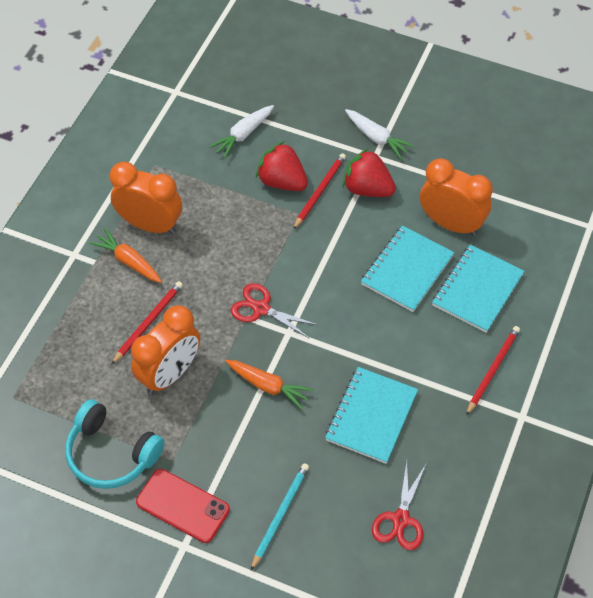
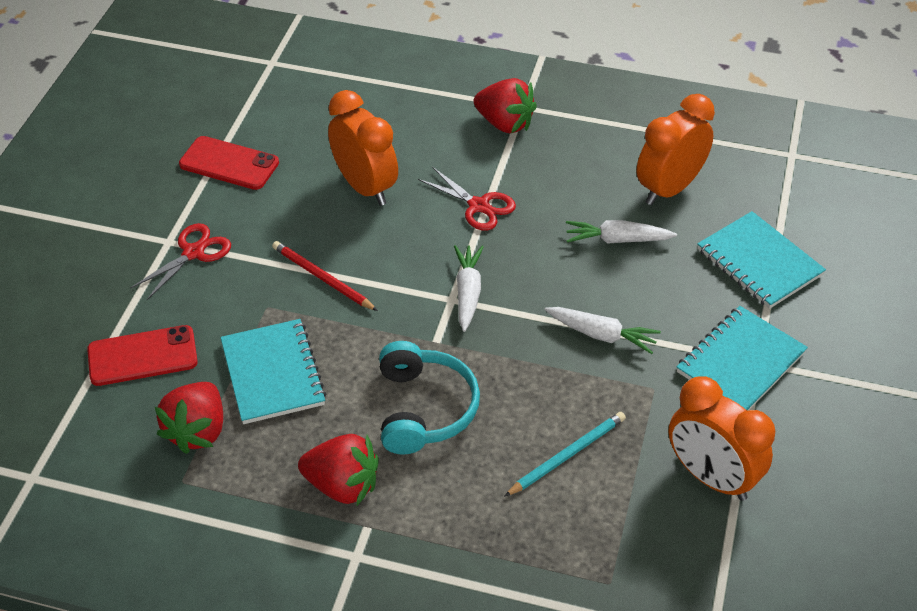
orange carrot: [90,228,162,283] [225,360,313,409] = 2 -> none = 0
red pencil: [111,281,183,365] [293,153,346,230] [466,326,520,416] = 3 -> [272,241,378,311] = 1
red phone: [136,469,230,543] = 1 -> [87,325,198,386] [179,136,279,190] = 2
red strawberry: [256,141,308,191] [342,148,396,197] = 2 -> [155,382,223,454] [298,434,379,505] [474,78,537,133] = 3
white carrot: [209,105,274,158] [345,109,415,159] = 2 -> [454,245,484,332] [545,307,661,354] [566,220,677,244] = 3

